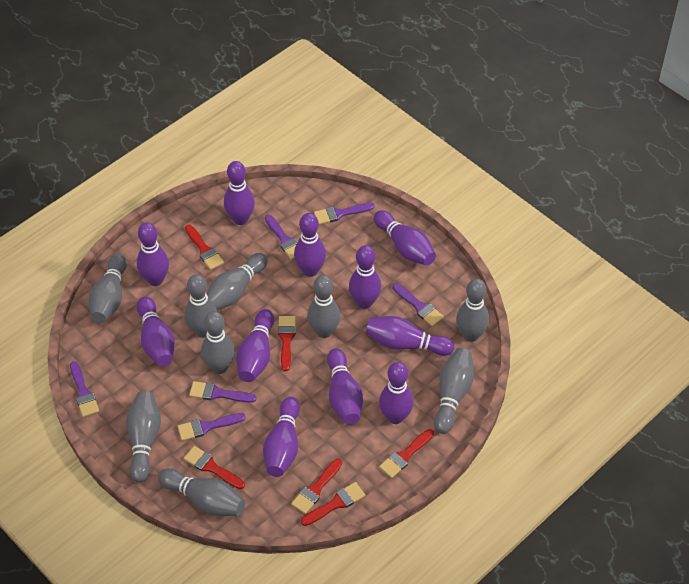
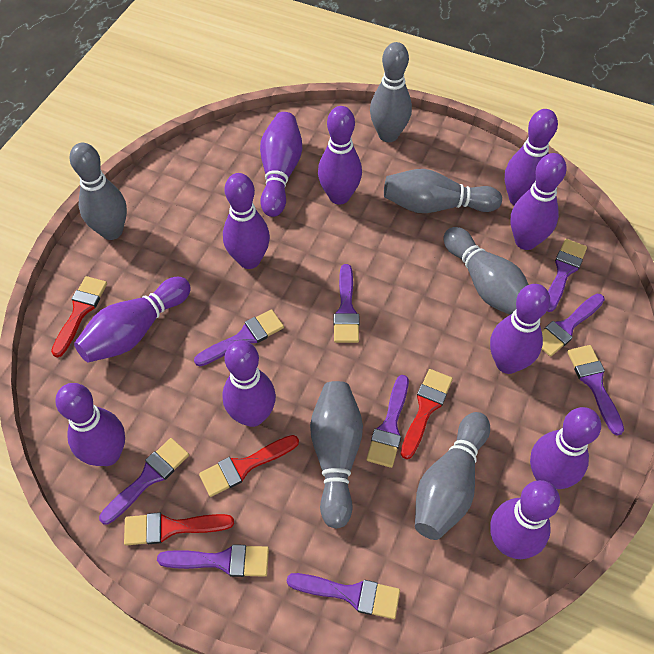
grey bowling pin: [89,253,127,323] [126,391,161,483] [158,468,245,516] [185,274,217,338] [201,311,235,374] [206,253,267,310] [307,275,340,338] [434,348,474,434] [456,279,489,342] = 9 -> [69,143,127,240] [310,381,363,529] [370,42,412,142] [384,169,502,213] [415,412,490,540] [444,227,529,315] = 6
purple brush: [70,361,99,417] [177,413,245,441] [189,381,257,403] [265,215,298,260] [314,203,375,224] [392,283,444,327] = 6 -> [99,438,189,525] [157,544,269,577] [194,309,284,366] [287,573,400,619] [334,264,359,343] [366,375,409,468] [542,294,605,357] [547,239,587,312] [567,345,624,436] = 9
red brush: [184,446,245,489] [185,224,224,270] [278,316,296,371] [291,459,342,514] [301,482,365,526] [379,429,434,478] = 6 -> [51,276,107,357] [124,512,234,546] [199,435,299,497] [401,369,453,459] = 4

